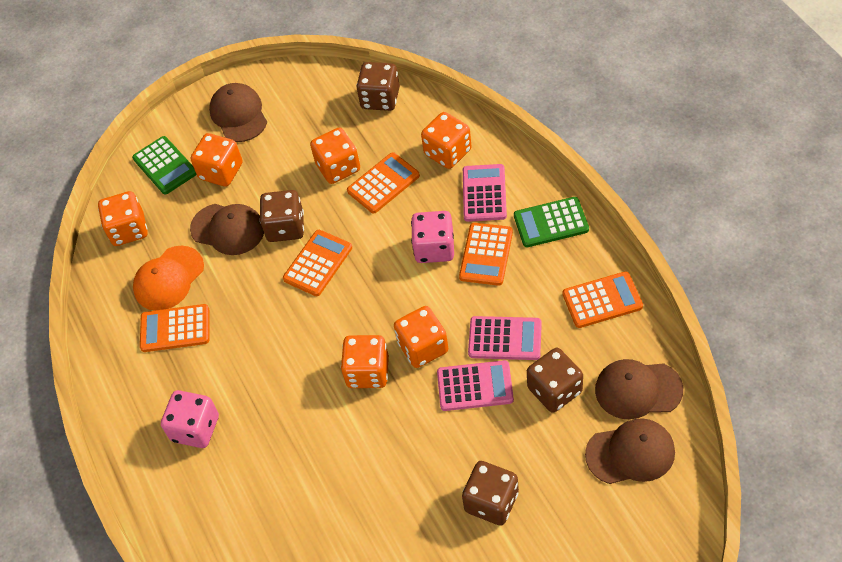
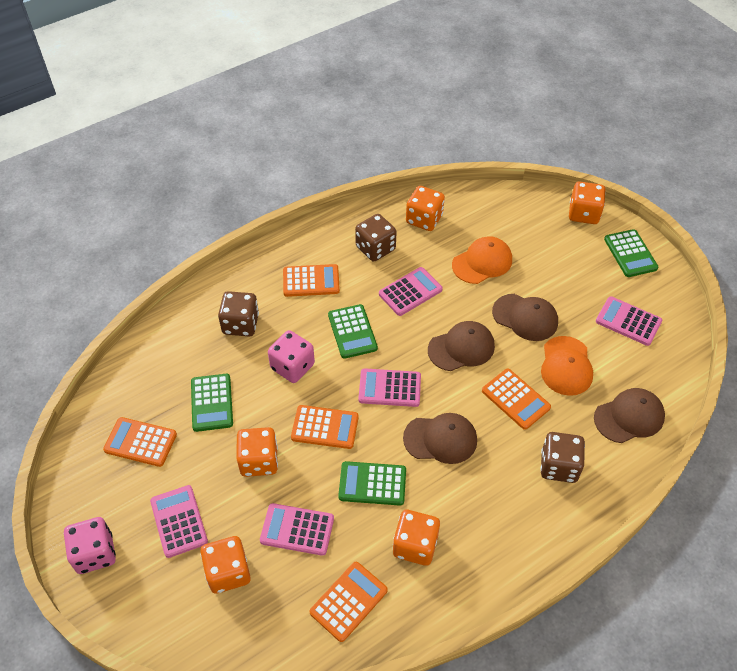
brown dice: [260,190,304,242] [356,62,400,111] [462,461,519,526] [527,348,583,413] = 4 -> [218,291,259,336] [355,214,397,261] [540,432,585,483] = 3
green calculator: [132,136,197,195] [514,197,589,247] = 2 -> [191,374,233,432] [328,304,378,359] [338,461,406,506] [604,229,658,277] = 4
orange cap: [133,246,204,311] = 1 -> [452,236,512,284] [541,336,593,396] = 2
orange dice: [98,191,148,246] [191,133,242,187] [310,127,360,184] [341,335,389,388] [394,306,448,368] [421,112,472,169] = 6 -> [200,536,251,594] [237,427,278,477] [393,510,440,566] [406,186,445,231] [569,182,606,224] = 5
pink calculator: [437,360,514,411] [463,164,507,222] [468,316,542,360] = 3 -> [150,485,208,558] [260,503,334,556] [358,368,421,407] [379,267,443,316] [596,296,662,346] = 5

